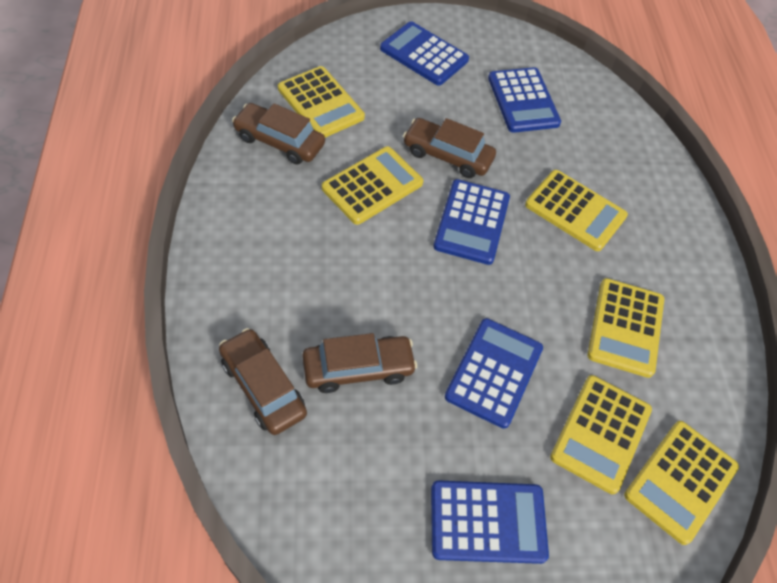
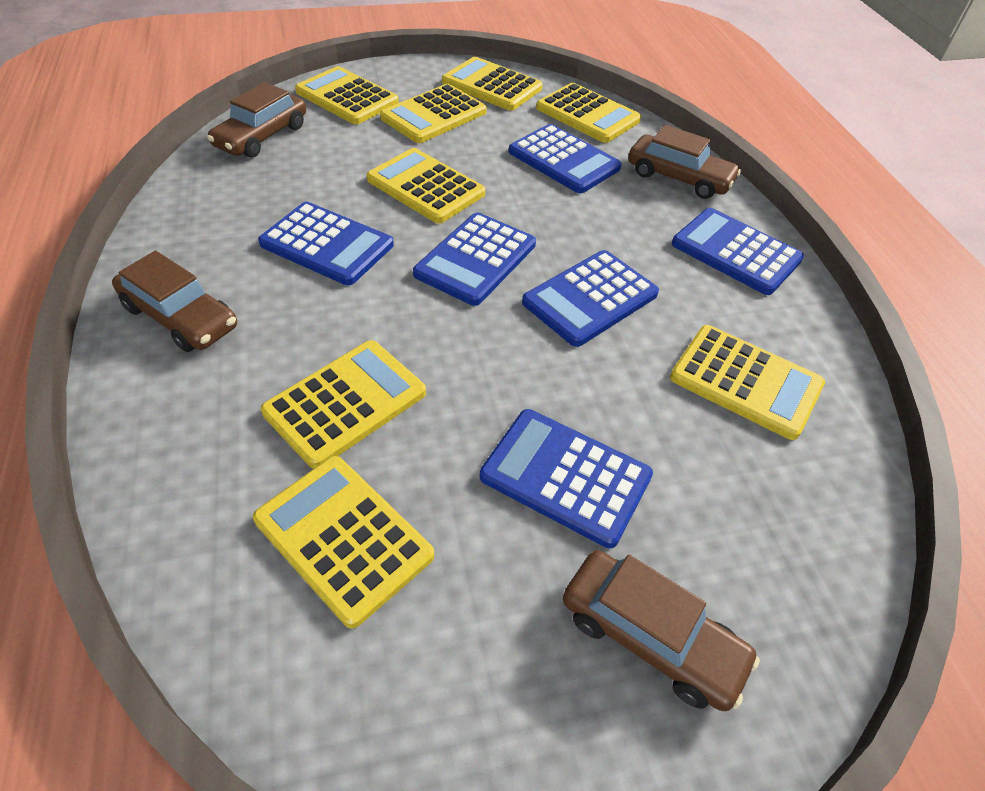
blue calculator: [380,21,469,86] [431,480,549,564] [433,179,510,265] [445,318,543,429] [488,67,561,133] = 5 -> [258,202,394,285] [413,212,536,306] [480,409,653,548] [509,124,622,193] [522,250,659,347] [672,208,804,295] = 6
yellow calculator: [278,66,365,138] [322,146,424,225] [525,170,628,251] [550,375,652,494] [587,278,664,378] [624,421,739,545] = 6 -> [253,456,434,628] [261,340,426,469] [295,66,399,124] [367,148,485,223] [380,84,487,143] [442,57,543,111] [536,83,641,143] [670,325,825,440] = 8

